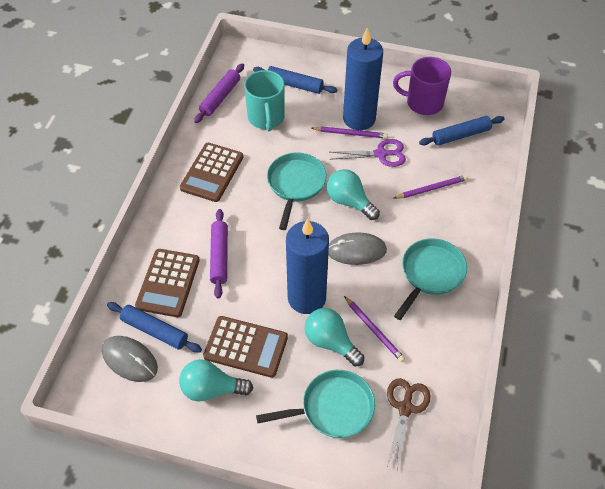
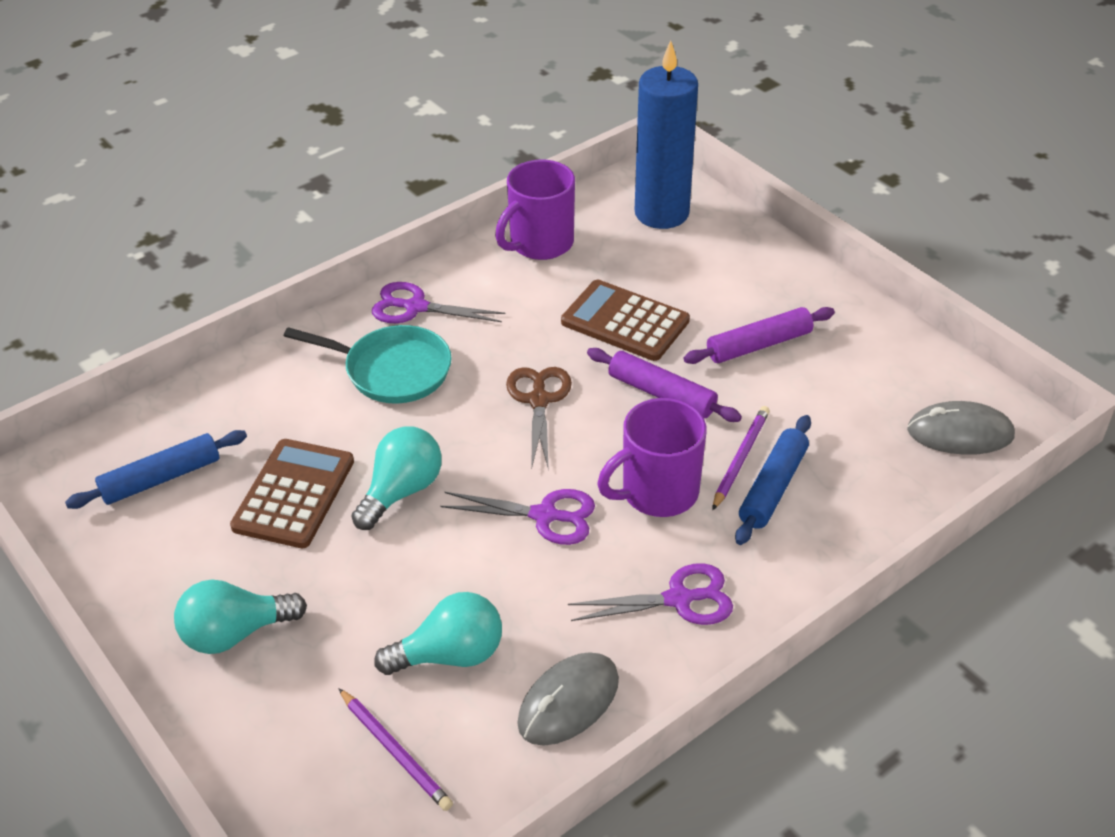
blue candle: [286,219,329,314] [343,28,383,130] = 2 -> [635,40,698,229] = 1
blue rolling pin: [107,302,202,353] [253,66,337,94] [419,116,505,146] = 3 -> [65,430,247,509] [735,415,811,545] = 2
brown calculator: [135,249,200,317] [180,143,243,202] [203,316,288,378] = 3 -> [230,439,354,548] [561,280,690,361] = 2
purple mug: [393,57,451,115] = 1 -> [495,160,575,260] [597,398,706,517] = 2
purple pencil: [312,126,388,139] [344,296,405,362] [394,175,468,199] = 3 -> [338,688,453,811] [712,406,770,510] = 2
purple scissors: [329,139,406,167] = 1 -> [372,282,506,323] [441,489,595,545] [568,563,733,625] = 3
turquoise mug: [244,70,285,131] = 1 -> none = 0
turquoise pan: [256,370,375,438] [267,152,327,230] [394,238,467,320] = 3 -> [284,325,452,404] = 1

